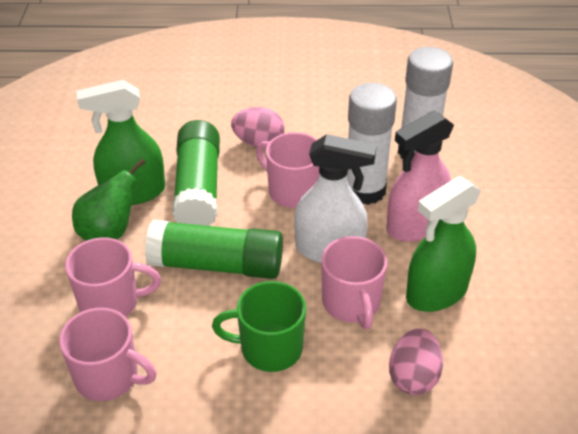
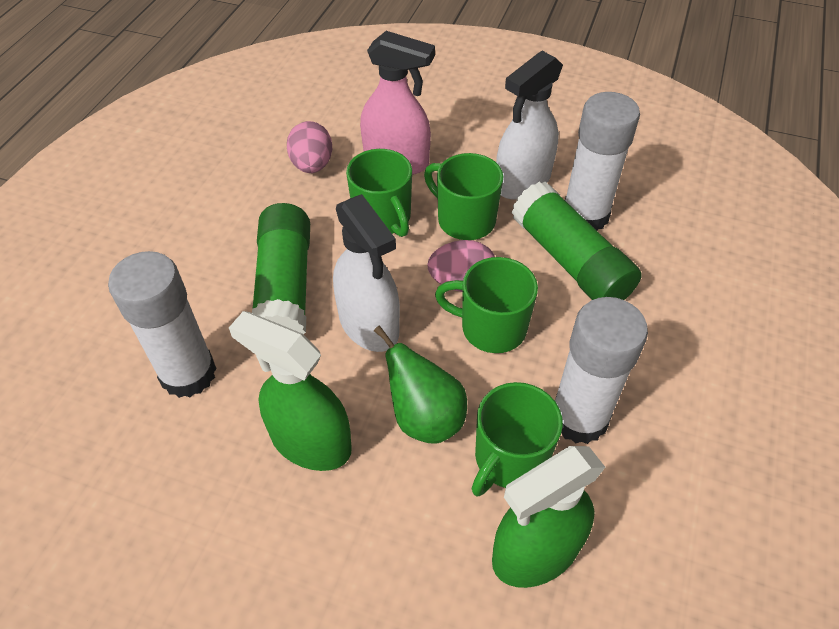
green mug: [212,281,306,372] = 1 -> [346,149,412,237] [424,153,503,240] [435,257,538,353] [471,382,563,496] = 4
pink mug: [59,308,157,401] [65,237,161,317] [256,132,320,208] [321,236,387,329] = 4 -> none = 0
white glue stick: [346,83,397,205] [398,47,453,160] = 2 -> [108,251,217,398] [555,297,648,444] [565,92,640,230] = 3
white spray bottle: [294,134,377,263] = 1 -> [333,194,400,352] [496,51,563,199] = 2

